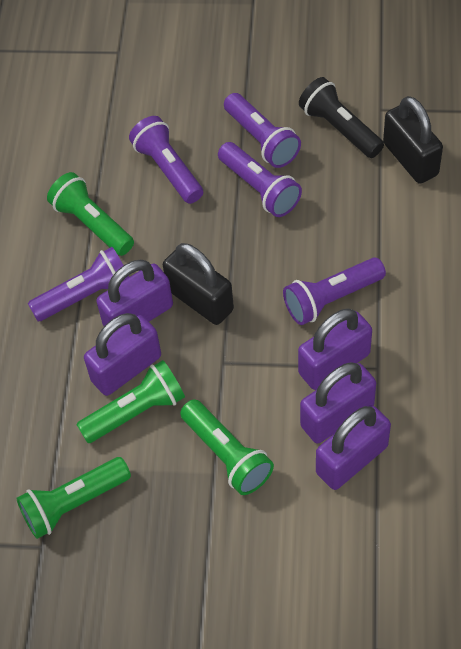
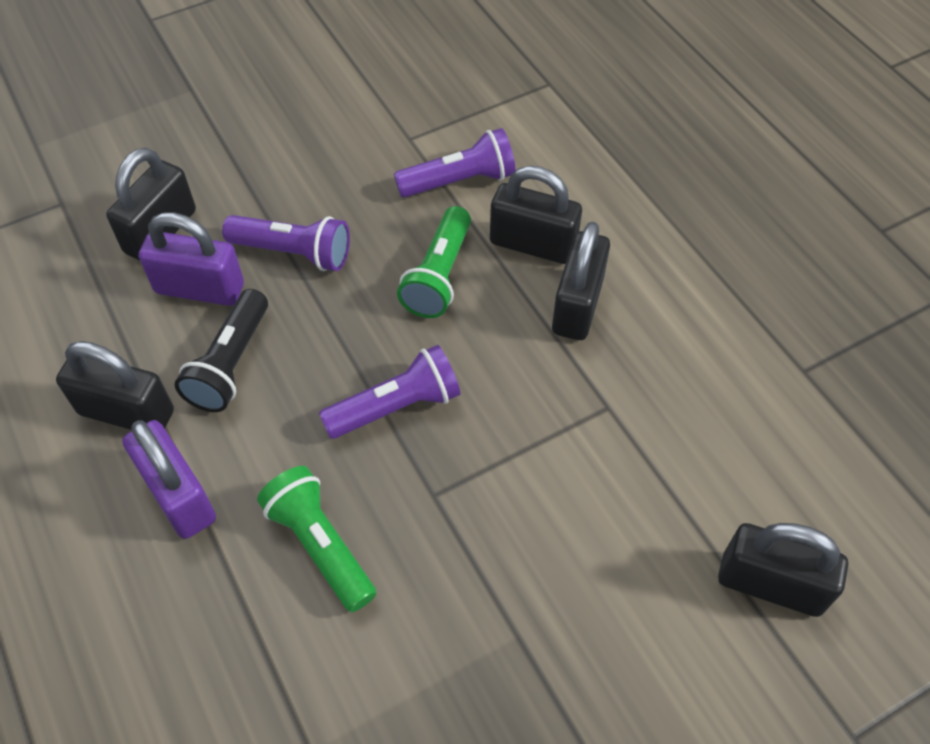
black padlock: [163,243,234,325] [383,96,443,184] = 2 -> [56,341,174,430] [106,148,196,261] [490,165,582,264] [552,222,610,340] [718,523,848,617] = 5
green flashlight: [16,457,131,539] [47,172,134,256] [76,360,185,443] [180,399,274,495] = 4 -> [257,466,376,612] [397,206,471,318] = 2
purple flashlight: [28,247,129,321] [129,116,203,204] [218,142,302,217] [224,93,301,168] [283,257,386,325] = 5 -> [222,215,350,271] [319,345,461,439] [394,128,516,198] = 3
purple padlock: [84,313,161,396] [96,260,173,330] [298,308,372,390] [300,362,376,444] [316,405,391,490] = 5 -> [122,420,216,539] [139,212,244,306] = 2

